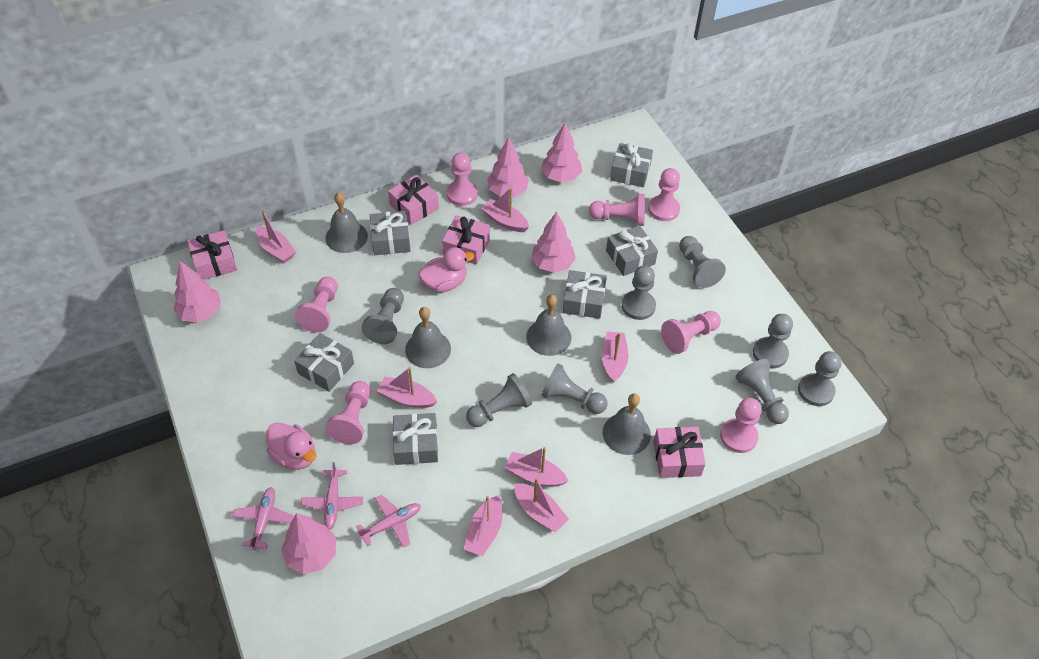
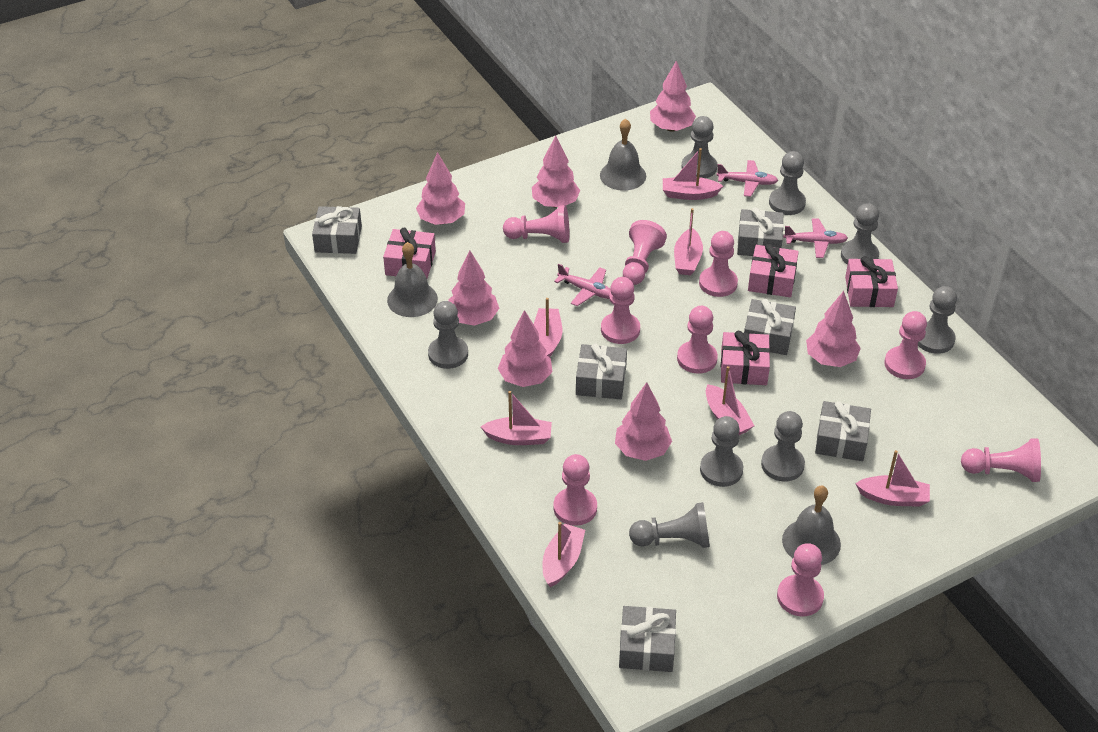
grey bell: [325,192,368,253] [405,307,451,368] [526,295,571,356] [603,393,651,455] = 4 -> [387,242,438,317] [600,119,646,191] [782,485,841,565] = 3
pink duck: [266,423,316,470] [418,247,474,292] = 2 -> none = 0
pink pawn: [295,276,338,333] [325,381,370,444] [447,153,478,206] [589,194,645,226] [648,168,680,221] [661,311,721,354] [720,398,762,453] = 7 -> [503,205,570,243] [553,454,597,526] [601,277,640,344] [623,220,667,285] [677,306,718,374] [699,231,738,297] [777,543,824,617] [884,311,927,379] [961,438,1041,482] = 9
pink tree: [173,261,221,323] [281,513,336,574] [487,137,529,197] [531,211,576,273] [541,123,582,182] = 5 -> [416,152,465,225] [448,251,499,326] [498,310,552,387] [532,136,580,207] [615,382,672,461] [650,61,696,132] [806,291,861,367] = 7

